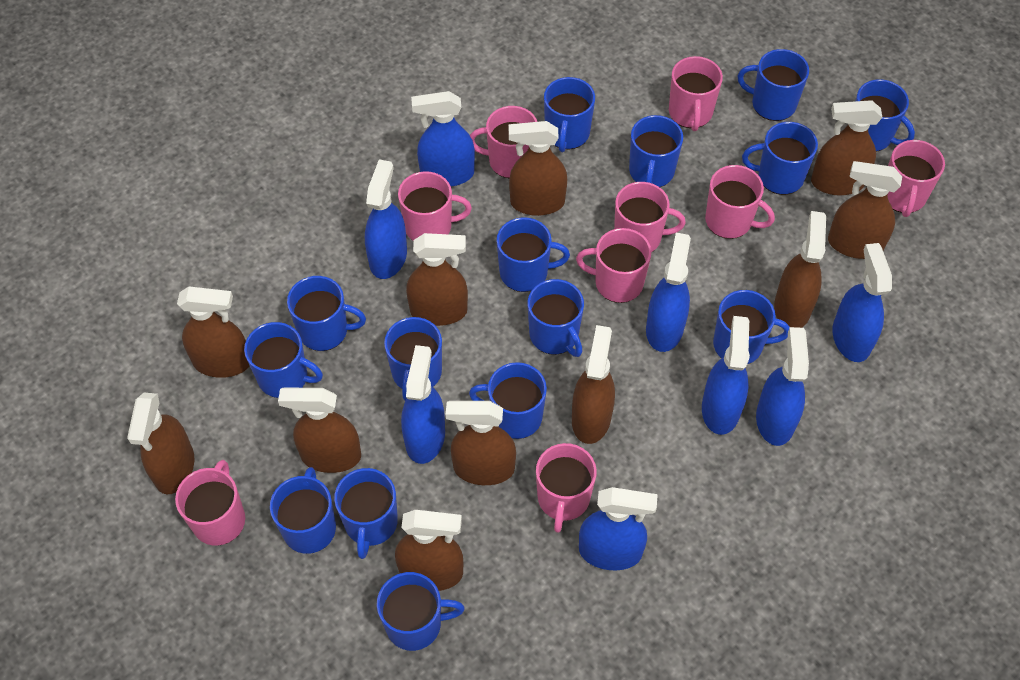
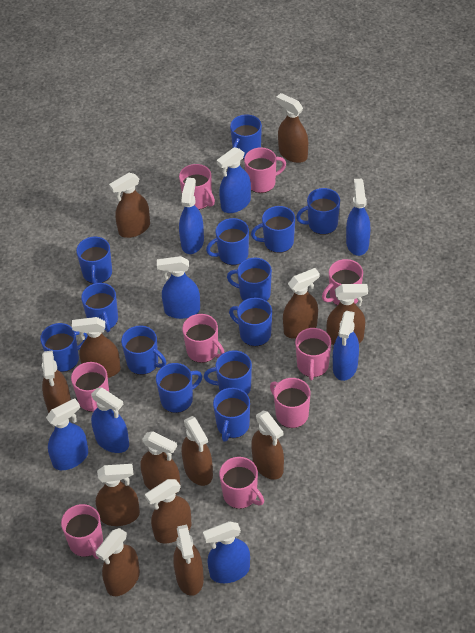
blue mug: [244,322,323,398] [270,467,336,554] [287,276,366,351] [334,468,398,559] [377,572,465,651] [384,317,442,401] [469,362,547,439] [496,217,570,292] [528,279,584,357] [544,77,595,152] [629,115,683,187] [713,290,790,364] [738,49,809,121] [742,122,818,195] [855,79,915,151] = 15 -> [40,323,88,372] [76,237,112,284] [81,283,118,332] [121,326,166,375] [156,363,202,413] [204,350,252,395] [206,218,249,265] [213,388,250,442] [227,258,272,301] [229,298,272,346] [230,115,262,159] [251,206,295,253] [296,188,340,235] = 13
brown spray bottle: [127,393,194,494] [177,287,250,378] [278,388,361,473] [395,510,463,591] [406,233,468,326] [446,401,516,485] [509,121,567,216] [572,325,615,444] [774,211,826,328] [811,100,882,196] [828,161,902,259] = 11 -> [42,351,71,413] [72,317,121,378] [96,464,140,526] [96,528,140,596] [109,173,150,238] [141,431,180,494] [145,479,192,543] [173,525,204,596] [182,416,213,486] [251,410,284,480] [276,93,308,163] [283,268,319,339] [327,284,368,345] = 13

